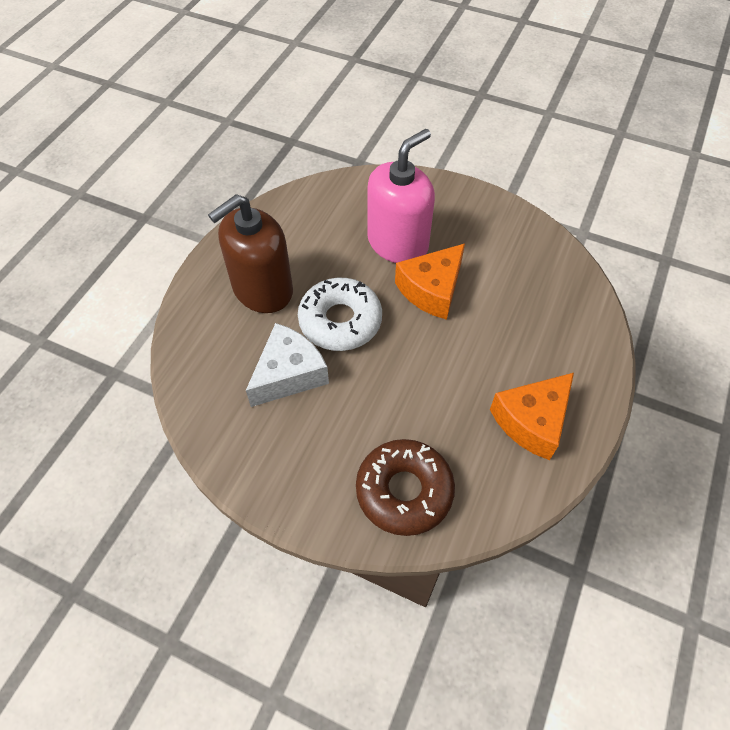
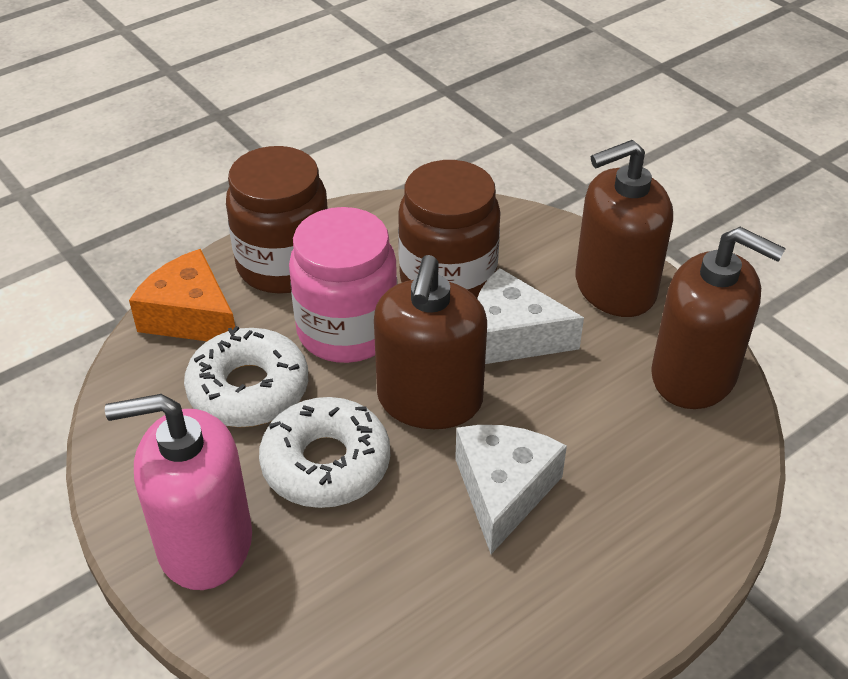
brown donut: [356,439,455,536] = 1 -> none = 0
brown jar: none = 0 -> [226,146,328,294] [398,160,501,298] = 2
brown soap dispenser: [208,194,293,313] = 1 -> [374,255,487,429] [576,140,673,317] [651,227,786,409] = 3
orange cheese: [395,243,465,320] [490,373,574,460] = 2 -> [129,249,235,341] = 1
pink jar: none = 0 -> [289,207,397,363] = 1
white cheese: [246,323,329,407] = 1 -> [455,425,567,554] [477,268,584,364] = 2
white donut: [298,278,382,351] = 1 -> [184,326,308,427] [259,397,390,508] = 2

